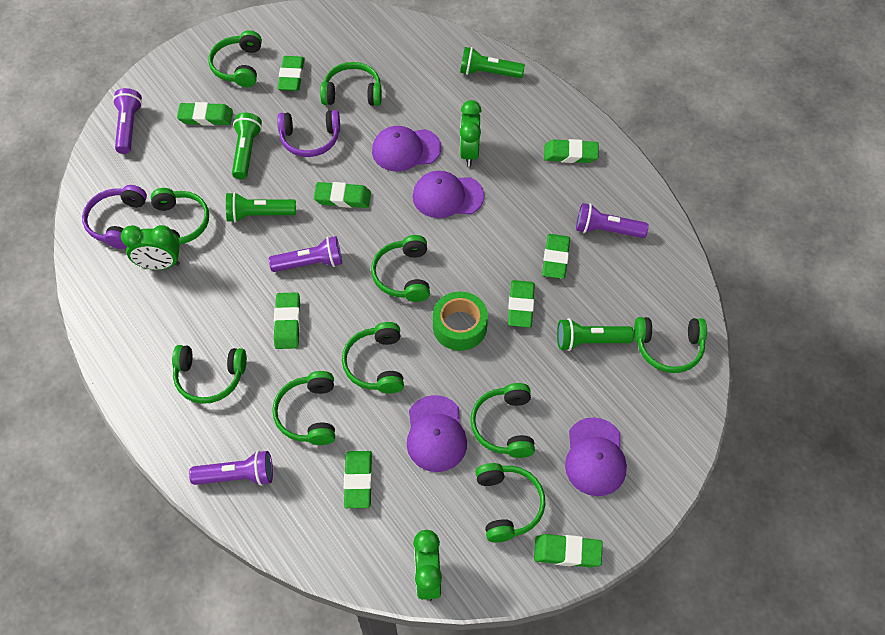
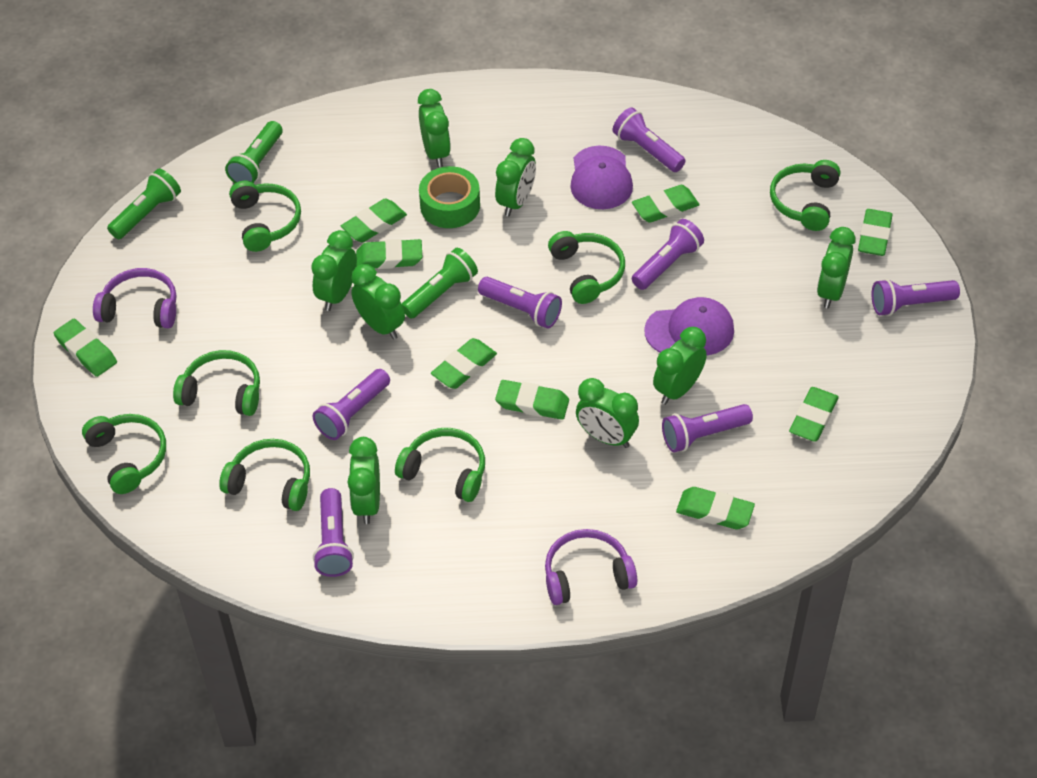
green clock: [121,225,180,270] [413,530,442,601] [460,100,482,167] = 3 -> [311,230,357,311] [348,437,380,524] [351,264,405,340] [418,89,451,167] [495,138,536,217] [576,378,639,448] [653,327,707,405] [817,227,856,308] = 8
green flashlight: [226,192,296,223] [232,113,262,179] [460,47,525,78] [557,318,634,351] = 4 -> [107,168,181,239] [225,121,283,183] [402,248,478,319] = 3
green headphones: [151,188,209,246] [172,345,247,404] [209,30,262,87] [272,371,335,445] [320,62,382,106] [342,322,404,394] [371,235,430,302] [470,383,535,458] [475,463,546,543] [634,317,707,373] = 10 -> [82,414,166,494] [173,350,260,416] [219,439,310,511] [229,181,301,252] [395,428,485,502] [548,231,625,304] [770,160,840,231] = 7
purple cap: [372,126,441,171] [407,395,467,472] [413,171,484,218] [565,417,627,496] = 4 -> [570,146,633,209] [644,297,734,355] = 2
purple flashlight: [113,88,142,154] [189,451,273,486] [269,236,342,272] [576,203,649,238] = 4 -> [312,369,390,440] [313,488,354,577] [478,277,562,328] [612,107,686,172] [632,219,704,290] [662,404,753,453] [872,279,960,316] = 7

